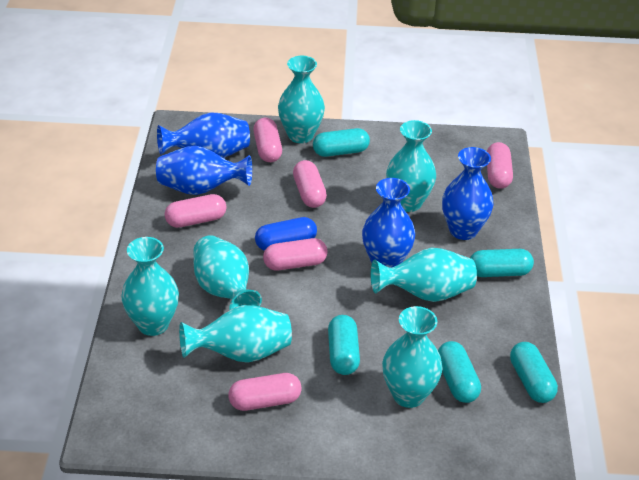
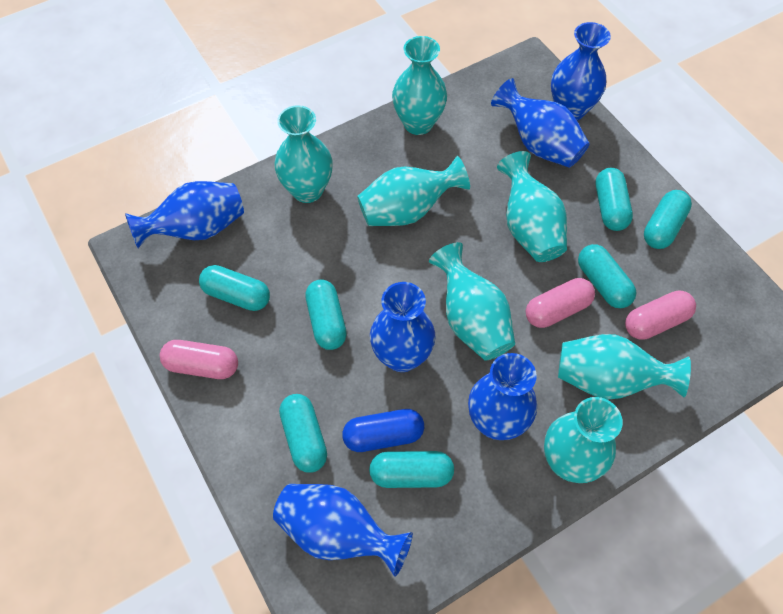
blue vase: [156,146,252,195] [157,112,250,158] [362,178,415,268] [442,147,494,240] = 4 -> [125,181,244,248] [273,484,413,577] [370,282,435,372] [468,353,537,440] [491,78,590,168] [551,22,611,121] = 6
pink capsule: [165,194,226,228] [228,373,302,411] [253,118,282,162] [263,238,328,271] [293,160,327,208] [487,142,513,189] = 6 -> [160,340,238,379] [526,278,595,328] [625,291,696,340] = 3
turquoise capsule: [313,128,370,157] [328,315,360,375] [438,341,481,403] [470,249,534,277] [510,342,558,403] = 5 -> [199,265,270,311] [279,394,327,473] [305,280,347,350] [369,451,454,488] [578,244,636,308] [596,168,633,231] [644,190,692,249] = 7

